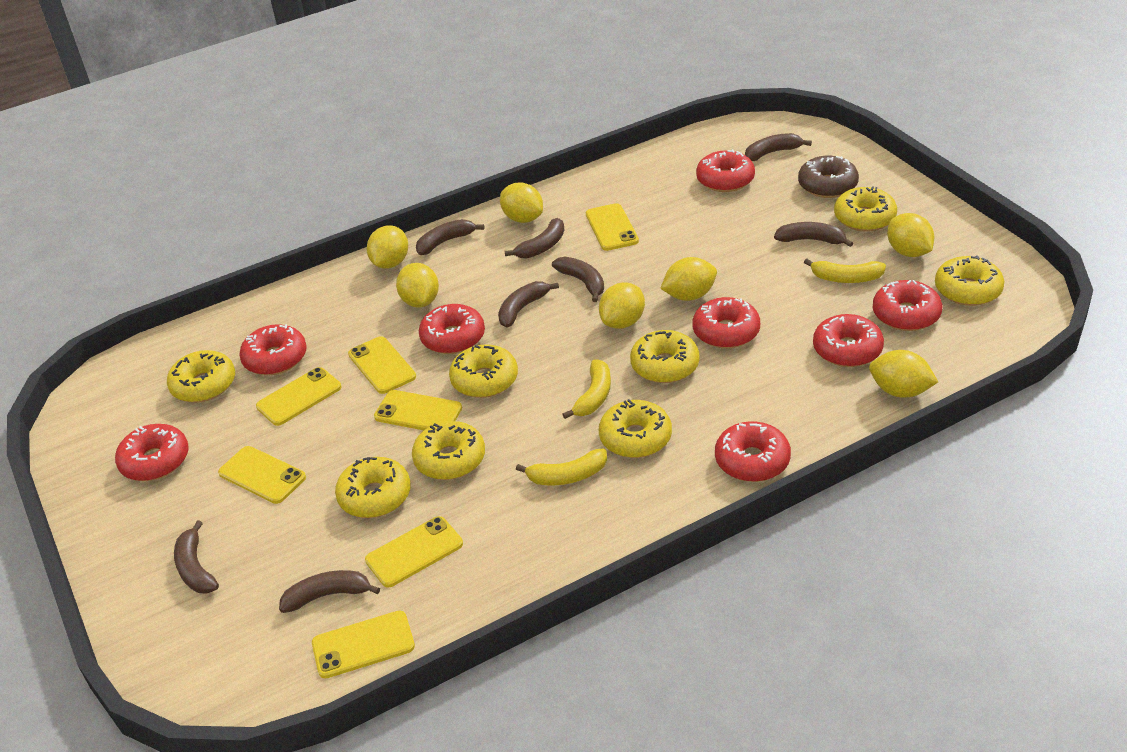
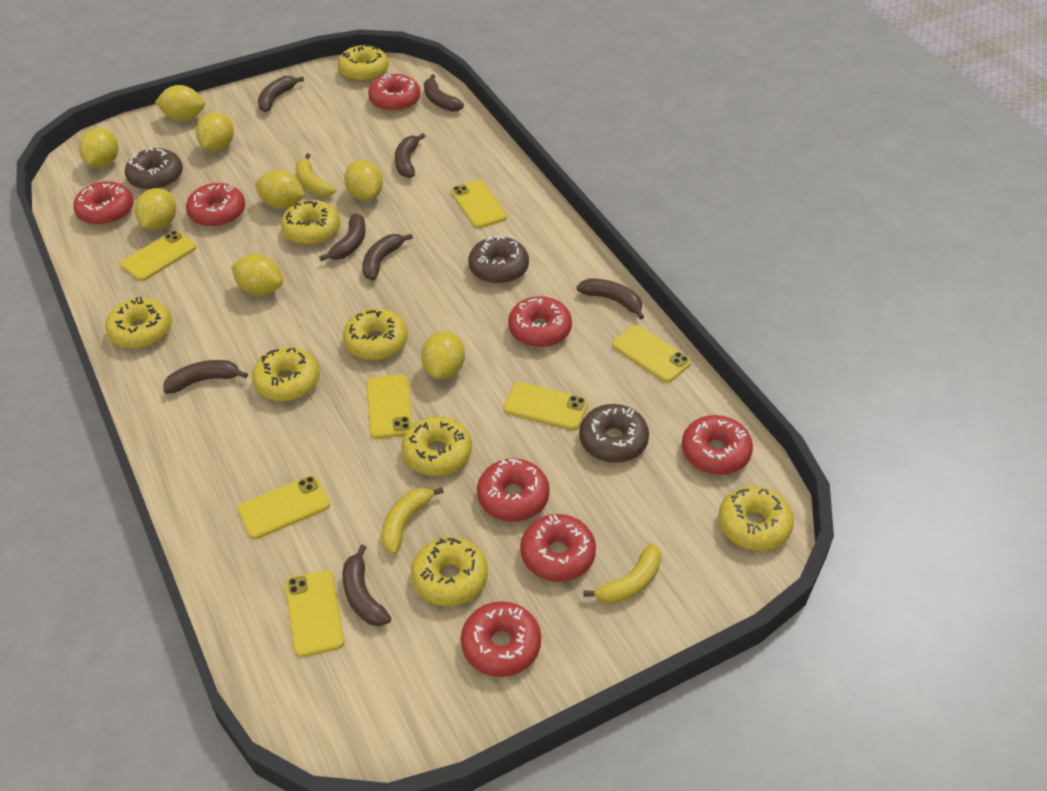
brown donut: [798,156,859,198] = 1 -> [125,148,183,190] [468,236,529,284] [579,404,649,463] = 3
yellow lemon: [367,225,408,269] [396,263,439,308] [500,183,543,223] [599,282,645,329] [660,257,717,301] [869,350,938,398] [887,213,934,257] = 7 -> [79,128,118,168] [135,188,176,230] [155,85,205,121] [196,112,234,151] [231,254,283,295] [255,170,305,209] [344,160,383,201] [421,331,465,379] = 8

